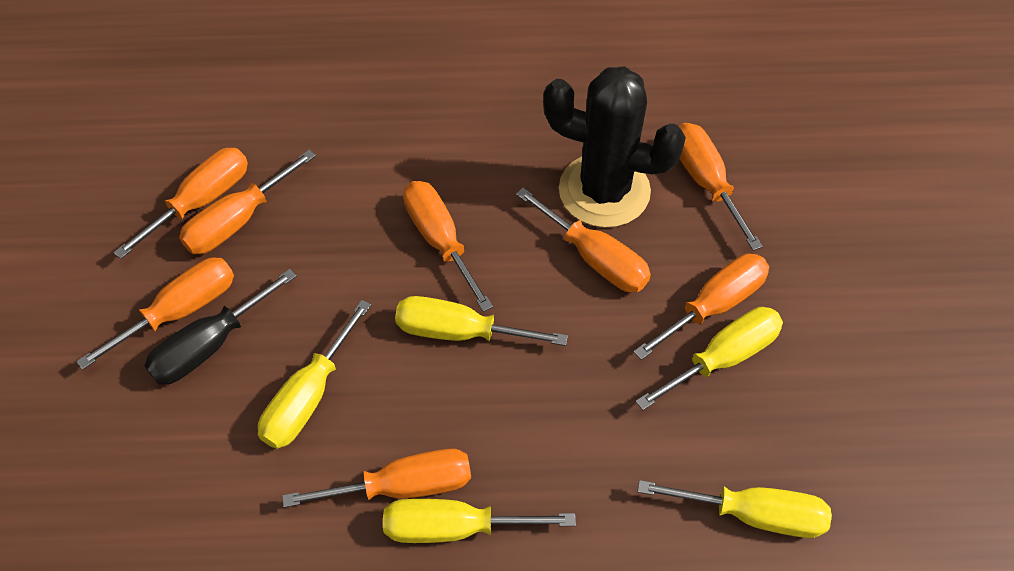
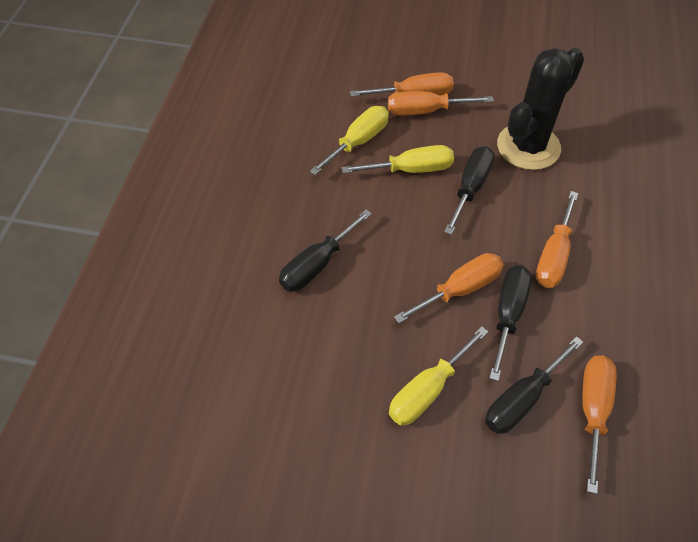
black screwdriver: [144,269,297,385] = 1 -> [279,209,372,292] [444,146,495,235] [485,336,583,434] [489,265,532,381] = 4
orange screwdriver: [76,257,234,370] [114,148,248,259] [179,150,316,254] [282,449,471,508] [403,181,493,312] [516,188,651,292] [634,254,769,360] [679,123,763,251] = 8 -> [350,72,454,97] [388,91,494,115] [394,253,504,323] [536,191,578,288] [582,356,616,494] = 5
yellow screwdriver: [258,300,371,449] [383,499,576,543] [395,296,568,346] [636,307,783,410] [638,480,832,538] = 5 -> [310,106,389,175] [341,145,454,173] [389,326,488,426] = 3

